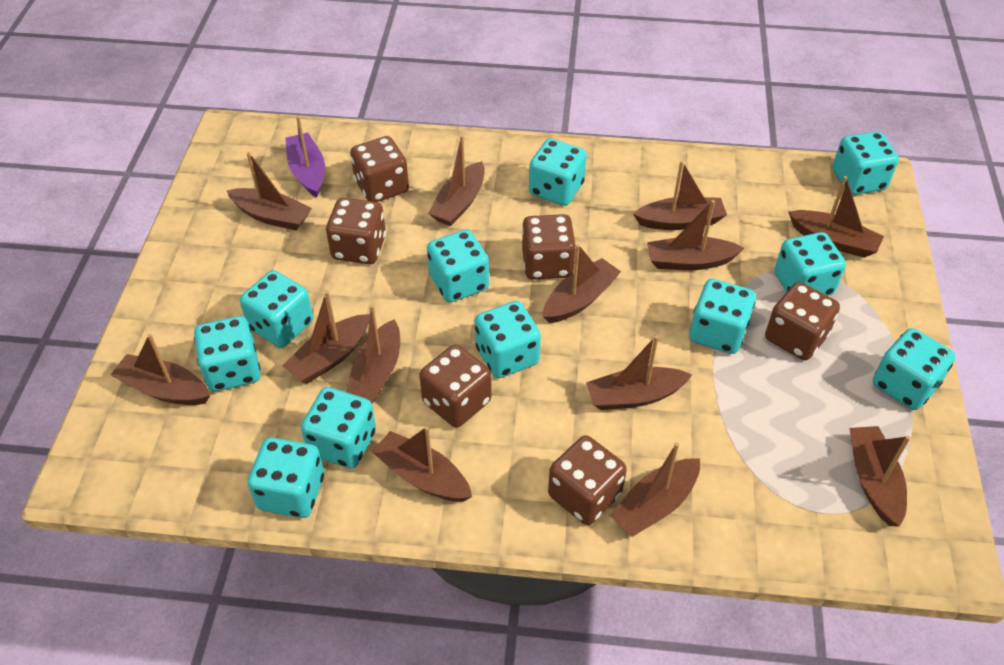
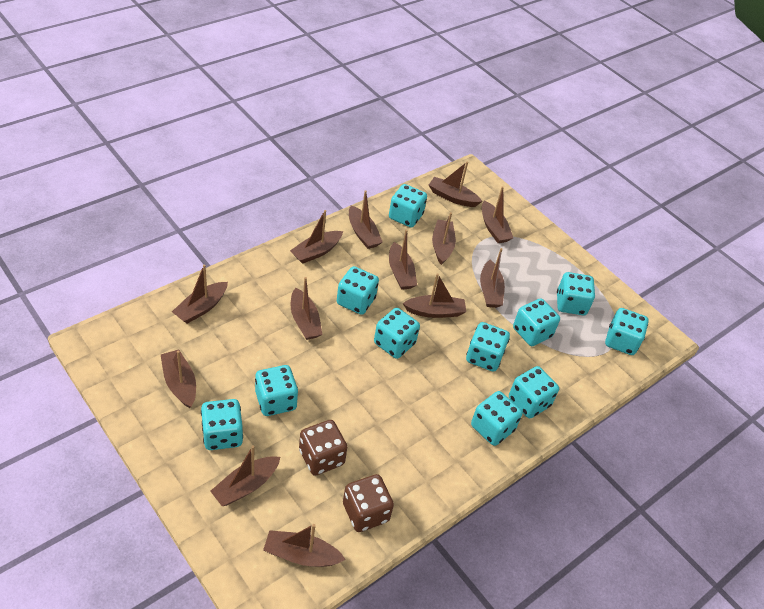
brown dice: [326,198,386,264] [350,136,409,202] [419,344,492,428] [522,214,576,280] [548,435,627,525] [765,282,840,360] = 6 -> [299,420,347,476] [343,474,394,532] = 2
purple boat: [285,116,325,198] = 1 -> none = 0

